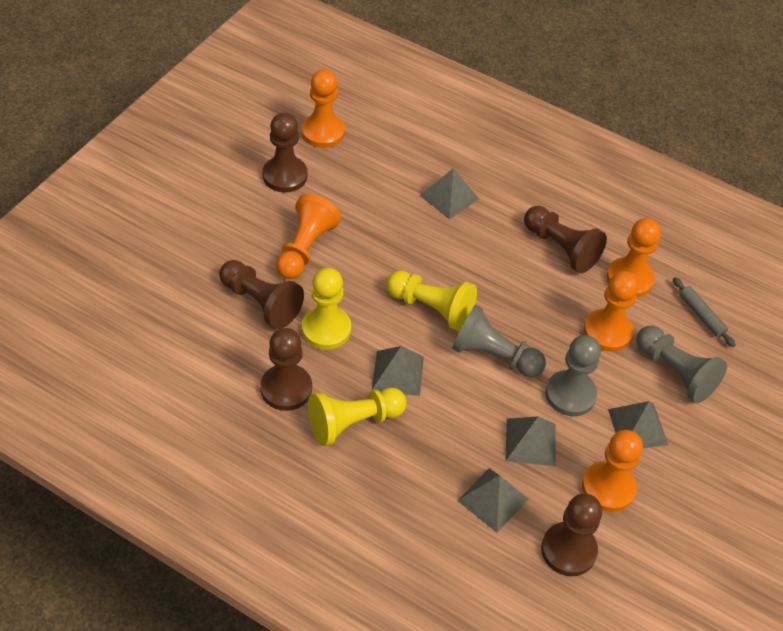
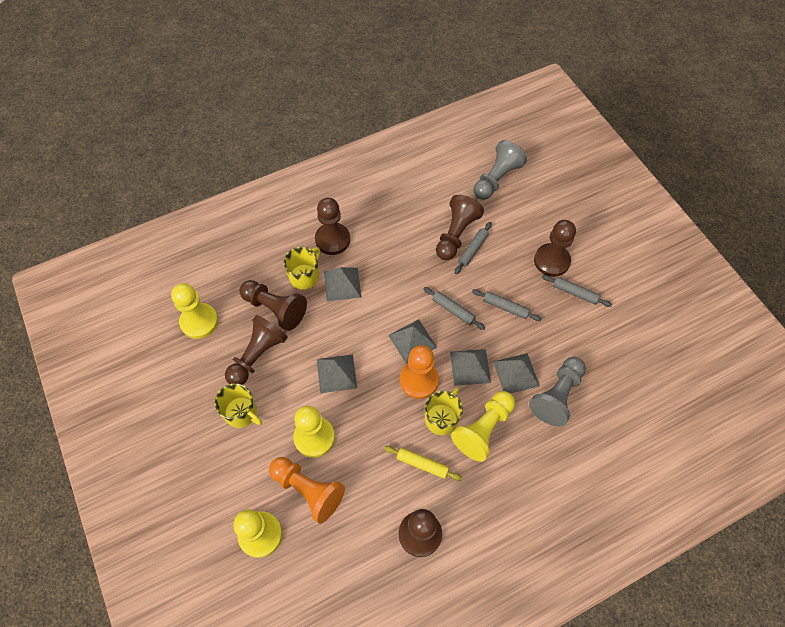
brown pawn: [219,260,304,329] [260,328,312,411] [263,113,307,192] [524,206,607,273] [541,493,602,576] = 5 -> [225,315,288,385] [239,280,307,331] [315,198,350,255] [399,509,442,557] [436,195,484,260] [534,220,576,277] = 6
grey pawn: [452,305,546,378] [545,335,601,416] [636,326,727,403] = 3 -> [474,140,527,200] [529,357,586,426] = 2
grey rolling pin: [673,277,736,347] = 1 -> [423,287,485,330] [454,222,492,274] [472,289,542,321] [542,275,612,307] = 4
orange pawn: [276,194,341,279] [302,69,345,148] [582,430,643,512] [584,271,639,352] [606,218,661,297] = 5 -> [269,457,345,524] [400,345,439,399] = 2
yellow mug: none = 0 -> [215,383,262,428] [284,247,320,290] [425,388,463,435] = 3
yellow pawn: [302,268,351,350] [308,388,407,446] [386,271,477,331] = 3 -> [171,283,218,339] [233,509,282,558] [293,406,335,458] [451,391,515,462] = 4
yellow rolling pin: none = 0 -> [384,446,462,481] = 1

